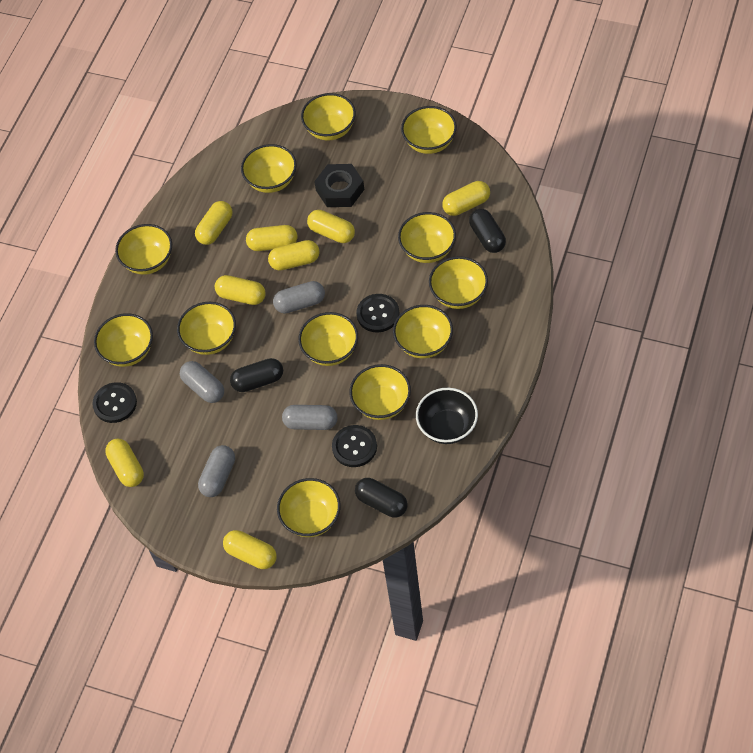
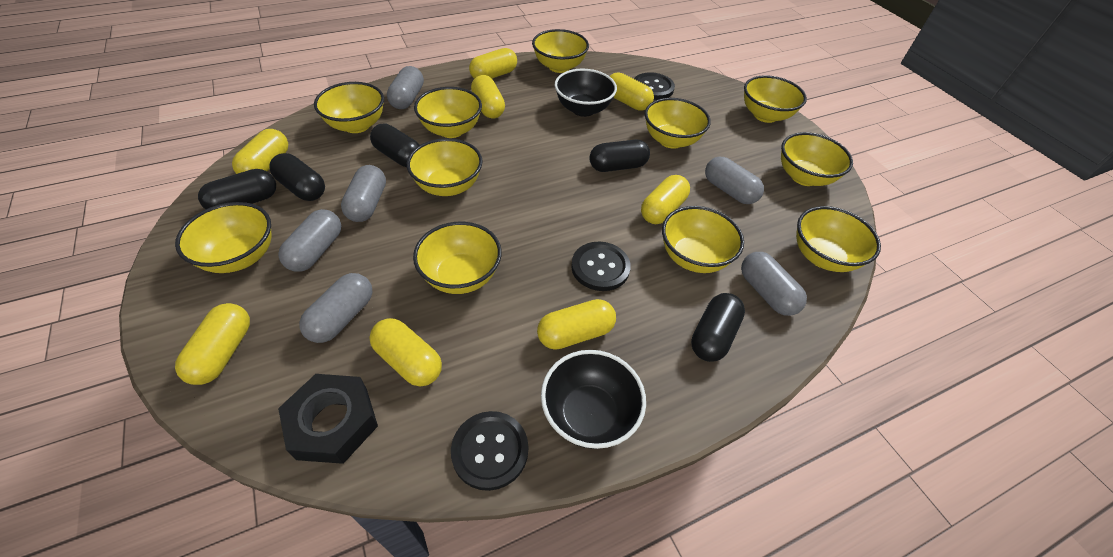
black bowl: [416,388,478,444] = 1 -> [541,350,646,449] [555,69,617,117] = 2
black capsule: [230,358,283,392] [355,478,408,517] [469,209,506,253] = 3 -> [198,169,276,209] [270,153,325,201] [370,124,420,167] [589,139,650,172] [691,293,745,362] = 5
grey capsule: [180,361,224,403] [198,445,235,497] [273,281,325,314] [282,405,337,430] = 4 -> [278,209,341,272] [299,273,373,343] [341,165,386,222] [387,66,424,109] [705,157,764,204] [741,252,807,316] = 6
yellow bowl: [94,313,153,367] [115,224,172,275] [177,302,236,355] [241,144,297,193] [277,478,341,537] [298,312,358,366] [301,93,356,141] [349,364,411,420] [393,305,453,358] [398,212,456,263] [401,106,457,154] [429,256,488,309] = 12 -> [175,202,271,273] [314,82,384,133] [407,138,483,196] [413,222,502,294] [414,87,482,138] [532,29,589,73] [645,98,711,149] [662,206,744,273] [744,75,807,123] [781,132,853,186] [796,206,881,272] = 11

